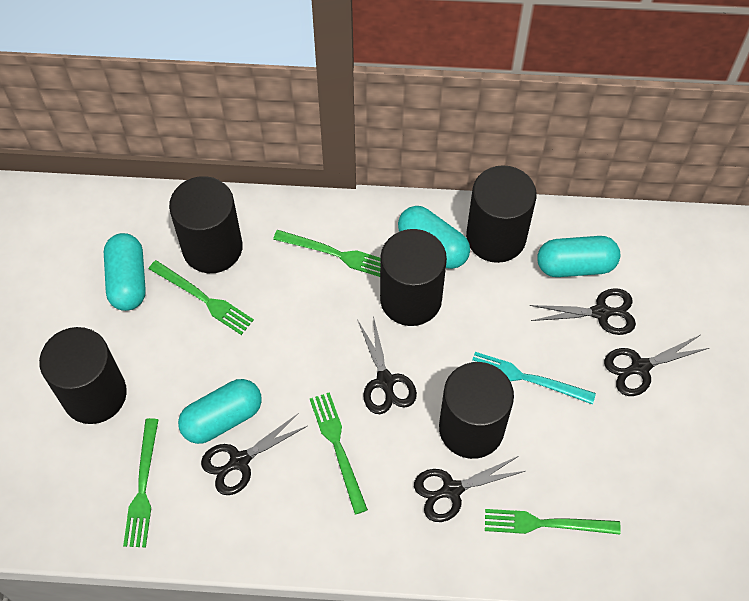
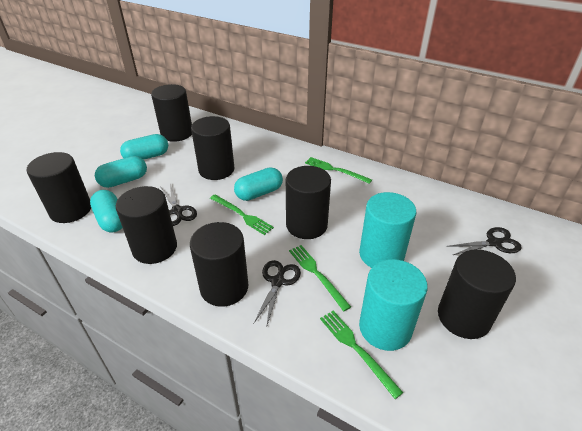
black cylinder: [39,327,127,424] [169,176,243,273] [380,229,447,326] [439,362,514,459] [466,165,537,263] = 5 -> [26,152,91,223] [116,186,177,264] [151,84,192,142] [190,222,248,307] [191,116,234,180] [286,166,331,239] [438,249,516,339] = 7
black scissors: [201,413,307,495] [358,316,417,414] [414,456,525,522] [530,288,636,335] [604,335,709,396] = 5 -> [160,184,197,226] [253,260,301,328] [447,227,522,255] = 3
green fork: [123,418,158,547] [149,260,254,335] [273,230,380,277] [310,392,368,515] [485,509,621,535] = 5 -> [210,195,274,235] [289,245,351,311] [305,157,372,184] [320,311,403,399] = 4
turquoise cylinder: none = 0 -> [359,192,416,268] [359,259,428,351] = 2
turquoise fork: [472,352,596,405] = 1 -> none = 0

